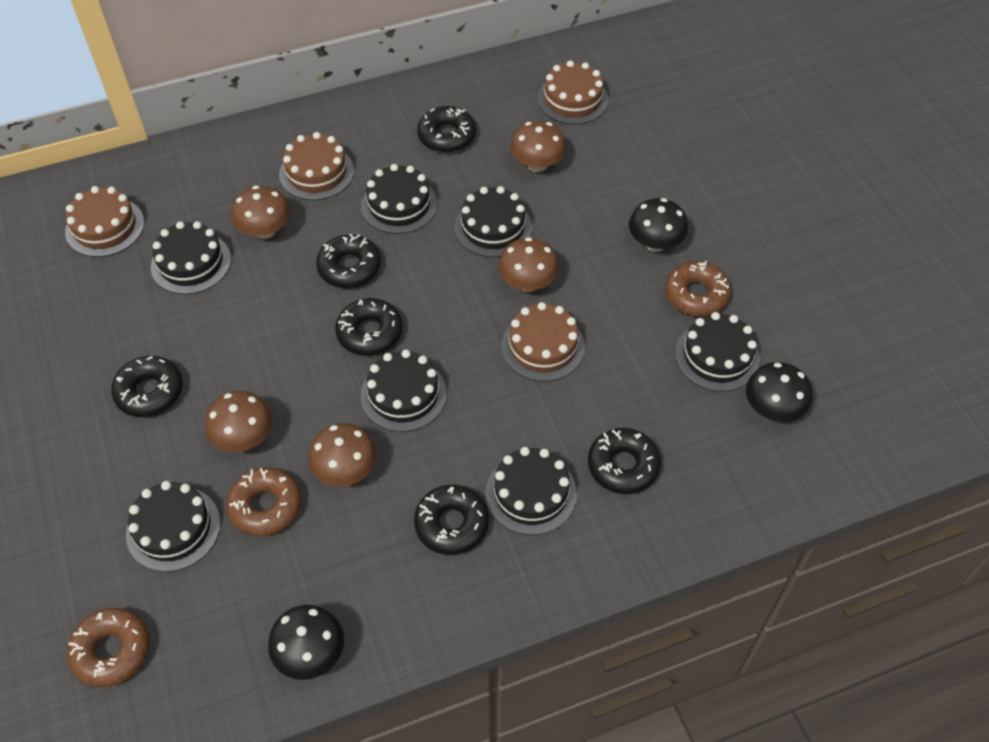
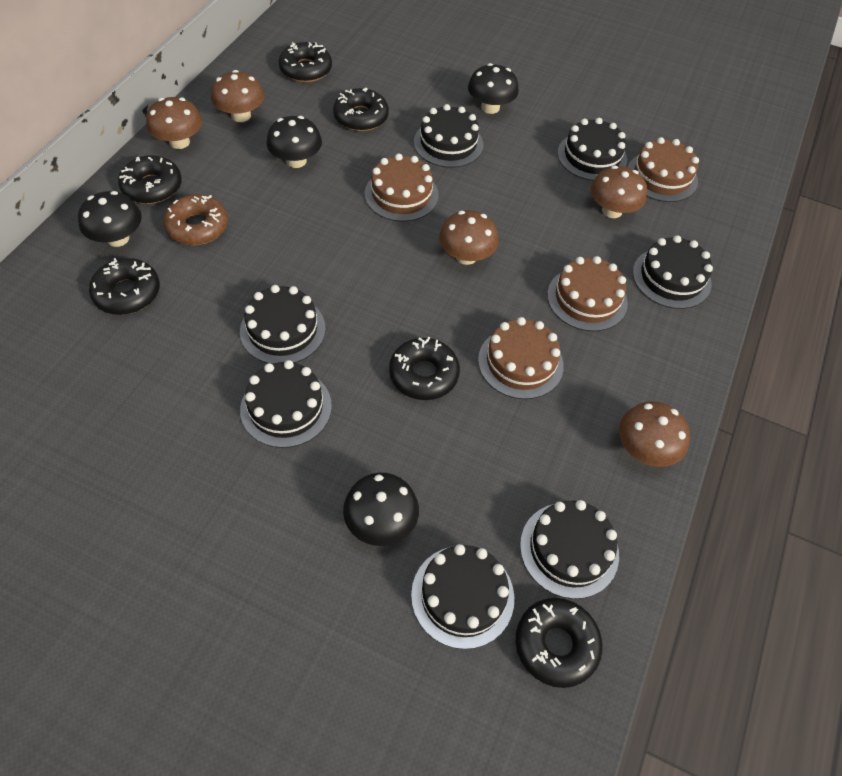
black mushroom: [268,605,344,680] [629,198,688,252] [746,362,812,422] = 3 -> [78,191,142,247] [266,116,322,168] [343,473,419,546] [468,63,519,114] = 4
brown donut: [67,608,150,687] [226,467,302,536] [665,261,731,317] = 3 -> [163,194,228,245] = 1

